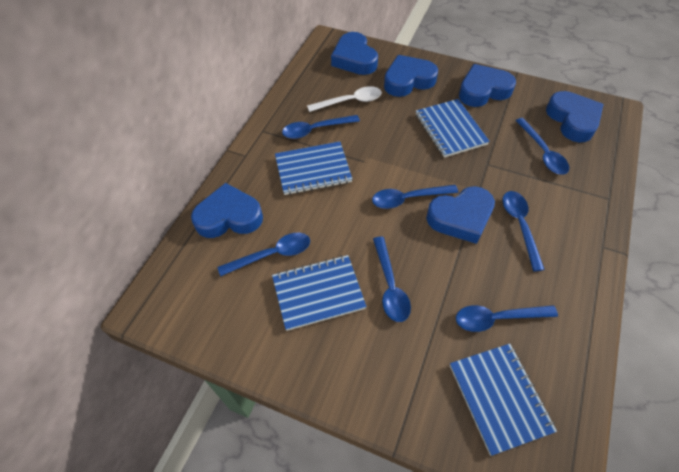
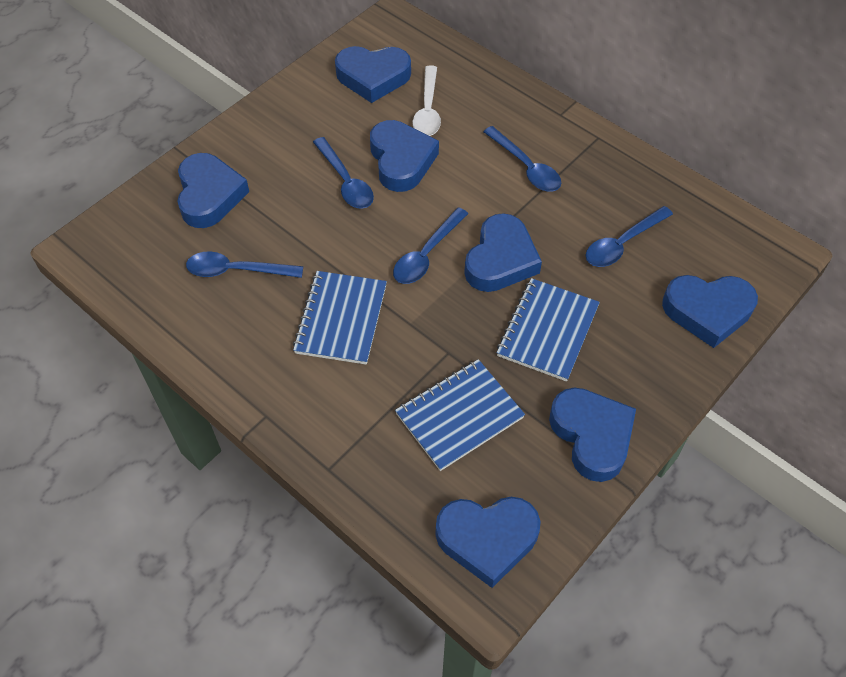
blue heart: [191,183,263,238] [331,32,378,75] [384,55,438,97] [426,186,495,244] [459,64,516,107] [546,91,604,143] = 6 -> [177,153,249,228] [335,46,411,103] [370,120,439,192] [435,497,541,588] [464,213,542,292] [549,387,636,482] [662,275,758,348] = 7
blue notebook: [272,255,366,331] [275,142,352,195] [416,99,490,158] [450,344,557,456] = 4 -> [293,271,387,365] [395,359,525,471] [497,278,600,382] = 3
blue spoon: [218,233,310,277] [282,115,360,139] [372,185,458,209] [373,237,411,322] [456,305,558,332] [502,191,545,271] [515,118,569,175] = 7 -> [186,251,303,278] [313,137,374,209] [393,207,468,284] [483,126,561,192] [586,206,673,267] = 5

